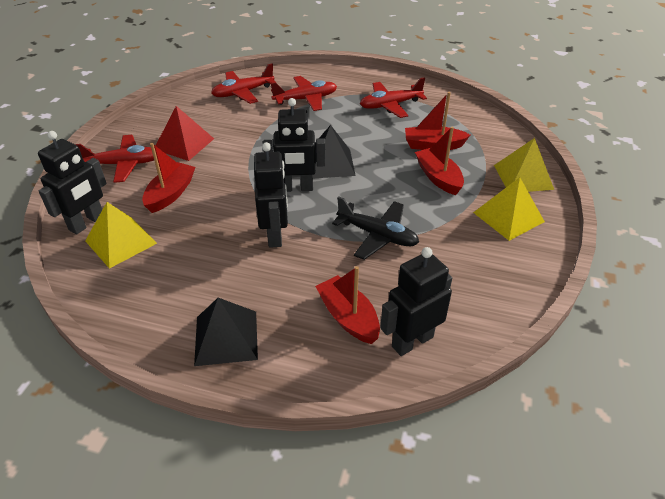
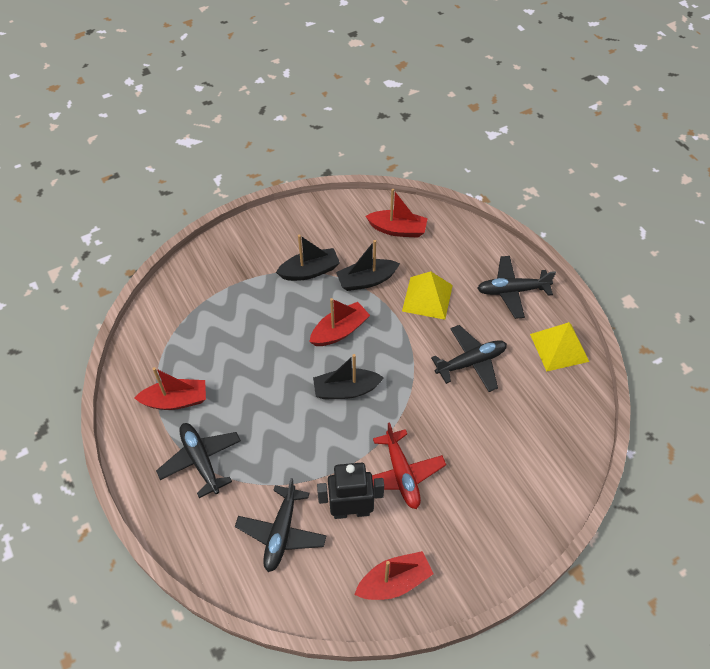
black boat: none = 0 -> [276,234,340,281] [313,354,384,399] [336,240,400,291] = 3
black plane: [332,196,419,260] = 1 -> [156,423,241,498] [235,478,326,572] [431,325,507,392] [477,256,556,319] = 4
black pyramid: [194,298,258,366] [313,125,356,178] = 2 -> none = 0
black robot: [38,131,107,235] [254,142,288,248] [263,98,326,192] [380,247,452,356] = 4 -> [317,463,384,519] = 1
red plane: [75,135,154,183] [211,63,275,104] [271,76,337,111] [360,77,427,118] = 4 -> [372,422,446,509] = 1
red pyramid: [156,106,214,161] = 1 -> none = 0
yellow pyramid: [85,202,157,269] [473,177,545,241] [494,138,554,192] = 3 -> [402,271,453,320] [530,322,589,371] = 2

